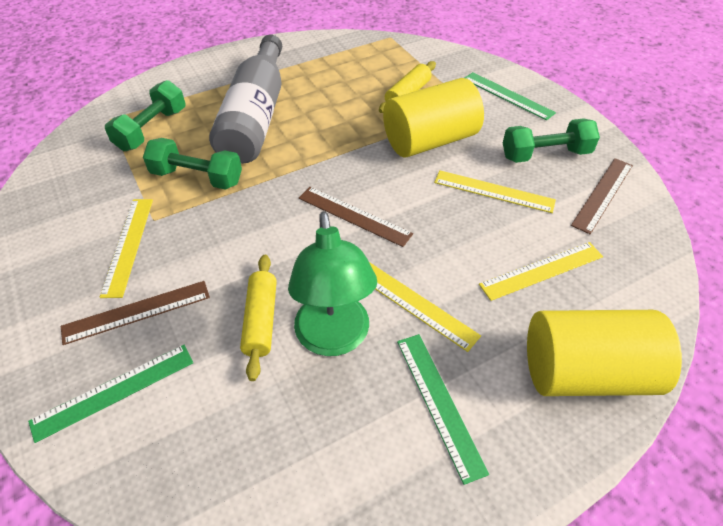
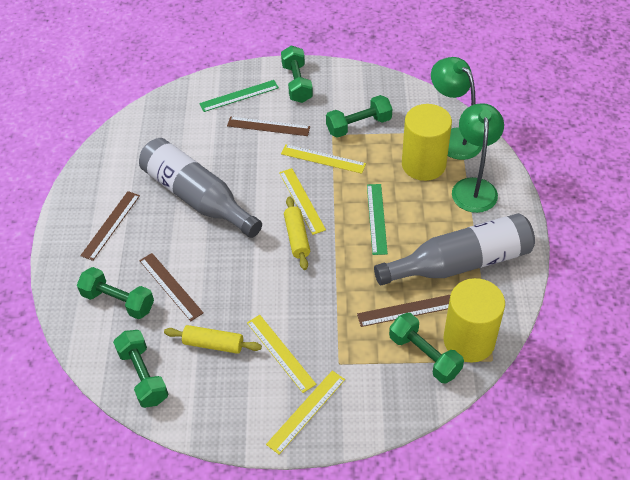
brown ruler: [61,281,210,345] [299,187,413,247] [571,158,633,234] = 3 -> [80,191,140,261] [139,253,204,321] [227,117,310,136] [357,295,450,327] = 4
green dumbbell: [105,80,185,151] [143,138,242,190] [503,118,600,163] = 3 -> [77,267,154,319] [113,330,168,408] [281,45,313,103] [326,95,392,138] [389,313,464,383] = 5
green lamp: [288,211,377,356] = 1 -> [431,57,482,160] [452,103,504,213] = 2
green ruler: [28,345,193,443] [397,334,489,485] [465,72,556,121] = 3 -> [199,80,279,112] [367,184,388,255] = 2
grey bottle: [209,34,282,164] = 1 -> [139,138,262,238] [374,213,535,285] = 2

